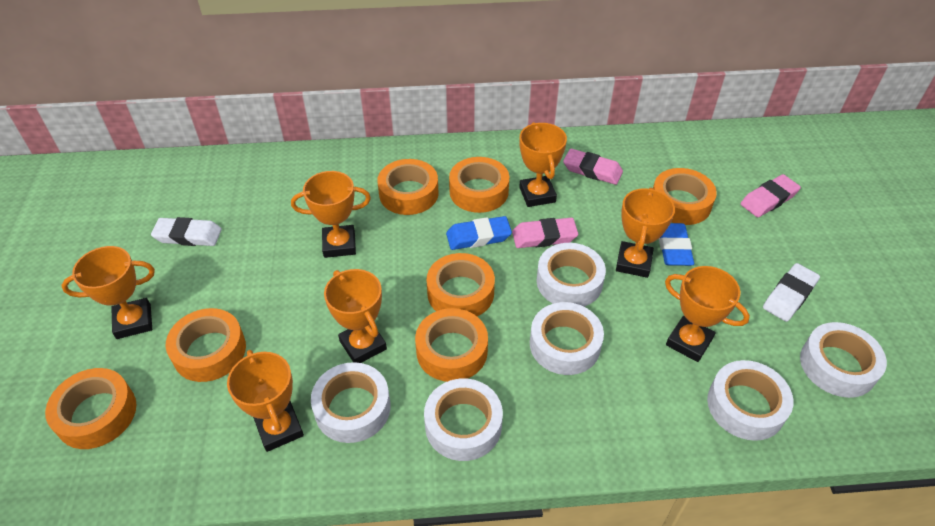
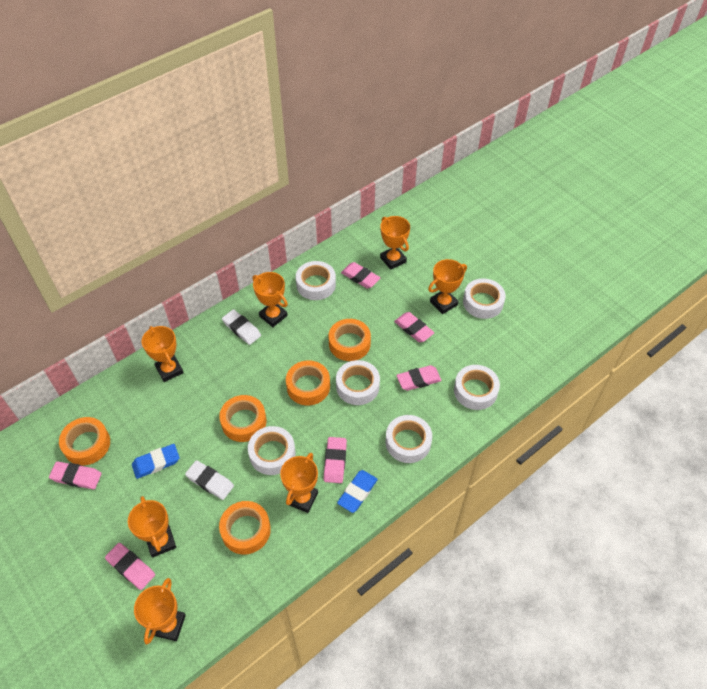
orange tape: [45,368,137,449] [166,308,246,382] [377,159,439,215] [415,308,488,382] [426,253,495,316] [449,157,509,213] [653,168,717,225] = 7 -> [59,417,110,465] [219,395,267,442] [219,501,271,555] [286,361,330,405] [329,319,371,361] = 5
pink eraser: [512,218,578,248] [563,148,623,185] [740,174,801,217] = 3 -> [49,461,102,489] [105,543,155,590] [324,437,347,483] [341,262,380,289] [394,312,434,342] [397,365,442,391] = 6

